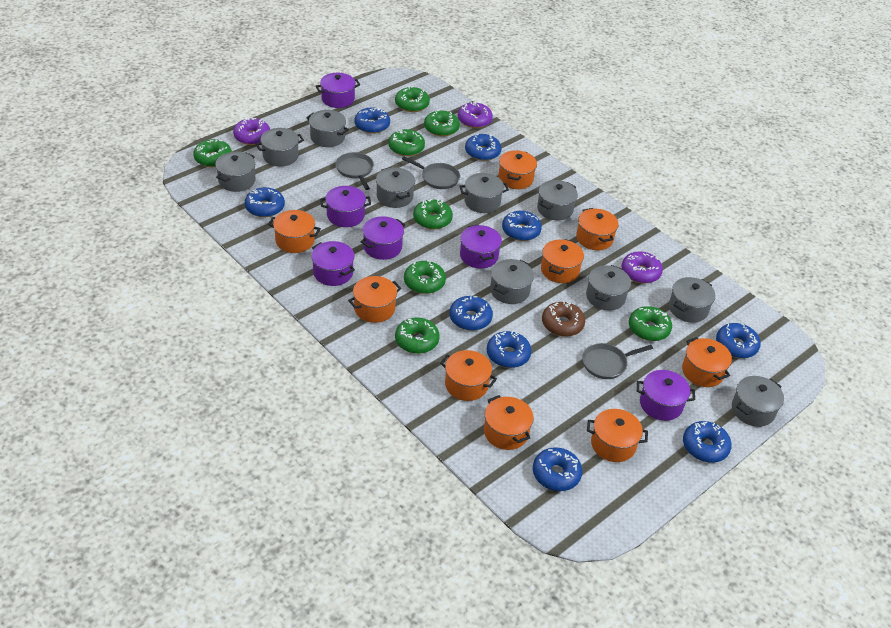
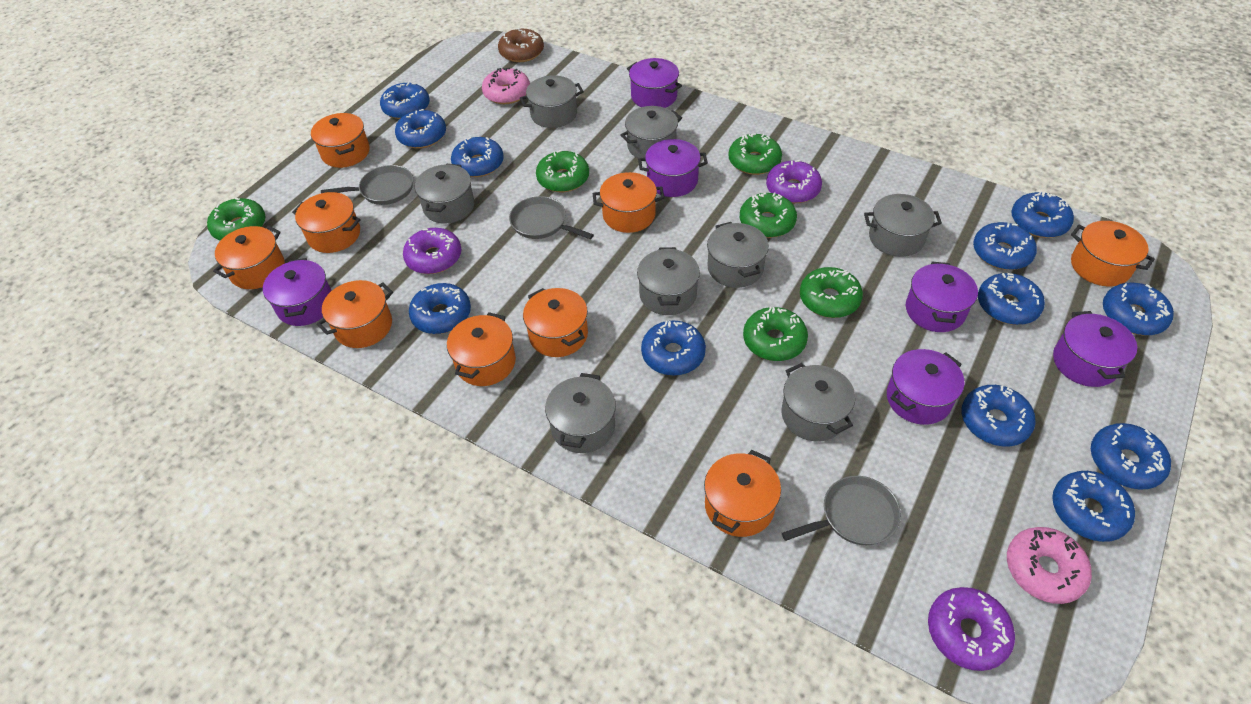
blue donut: [245,187,285,217] [355,107,390,134] [449,296,493,331] [465,134,502,161] [487,331,532,368] [502,211,542,241] [533,447,582,491] [683,421,732,463] [716,323,761,358] = 9 -> [380,83,430,119] [395,109,446,149] [409,283,471,334] [451,137,504,177] [641,320,706,376] [962,385,1036,446] [973,222,1037,270] [978,273,1045,325] [1011,191,1074,238] [1052,471,1135,542] [1091,423,1171,490] [1103,283,1174,335] = 12
green donut: [193,139,232,167] [388,129,425,156] [395,86,430,112] [395,317,440,354] [404,261,446,294] [413,199,453,229] [424,110,460,136] [629,306,672,341] = 8 -> [207,198,266,241] [536,150,589,192] [728,133,782,175] [740,193,797,238] [743,307,808,361] [800,267,863,318] = 6
grey pot: [215,152,256,192] [256,128,304,166] [306,110,349,147] [376,167,415,208] [459,173,509,213] [490,259,534,304] [537,180,578,220] [586,265,631,311] [669,277,715,323] [732,376,784,427] = 10 -> [415,164,474,224] [520,75,584,128] [545,373,616,453] [620,106,682,158] [637,247,700,315] [707,222,769,288] [781,363,855,441] [864,194,942,257] = 8
pink donut: none = 0 -> [482,68,530,104] [1007,527,1092,604] = 2

